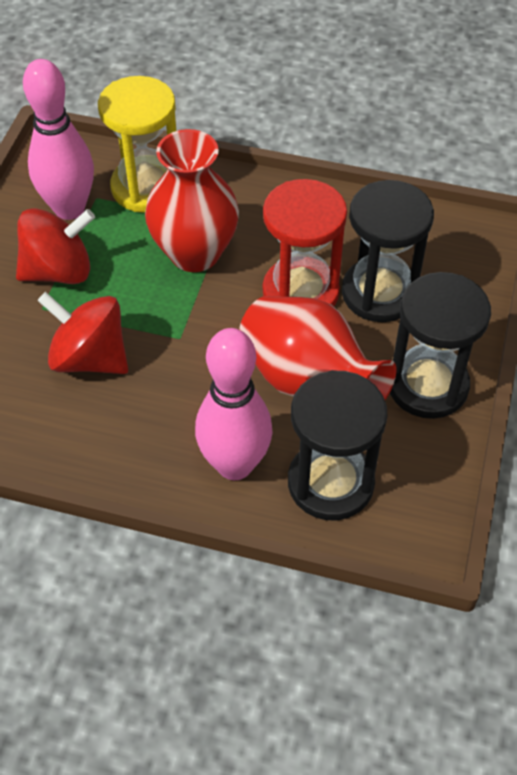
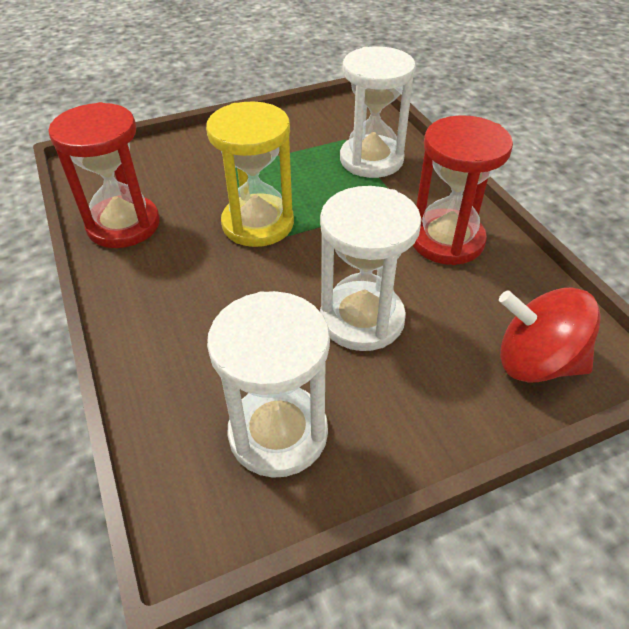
black hourglass: [288,370,387,520] [342,180,434,322] [390,272,491,419] = 3 -> none = 0
pink bowling pin: [23,59,94,220] [195,328,273,480] = 2 -> none = 0
red hourglass: [263,179,347,306] = 1 -> [48,102,160,248] [413,115,513,265] = 2
red spinning top: [16,208,95,284] [37,292,128,374] = 2 -> [499,288,601,383] = 1
red vase: [145,129,239,272] [239,296,396,400] = 2 -> none = 0
white hourglass: none = 0 -> [207,291,330,478] [320,186,421,351] [340,46,416,178] = 3

